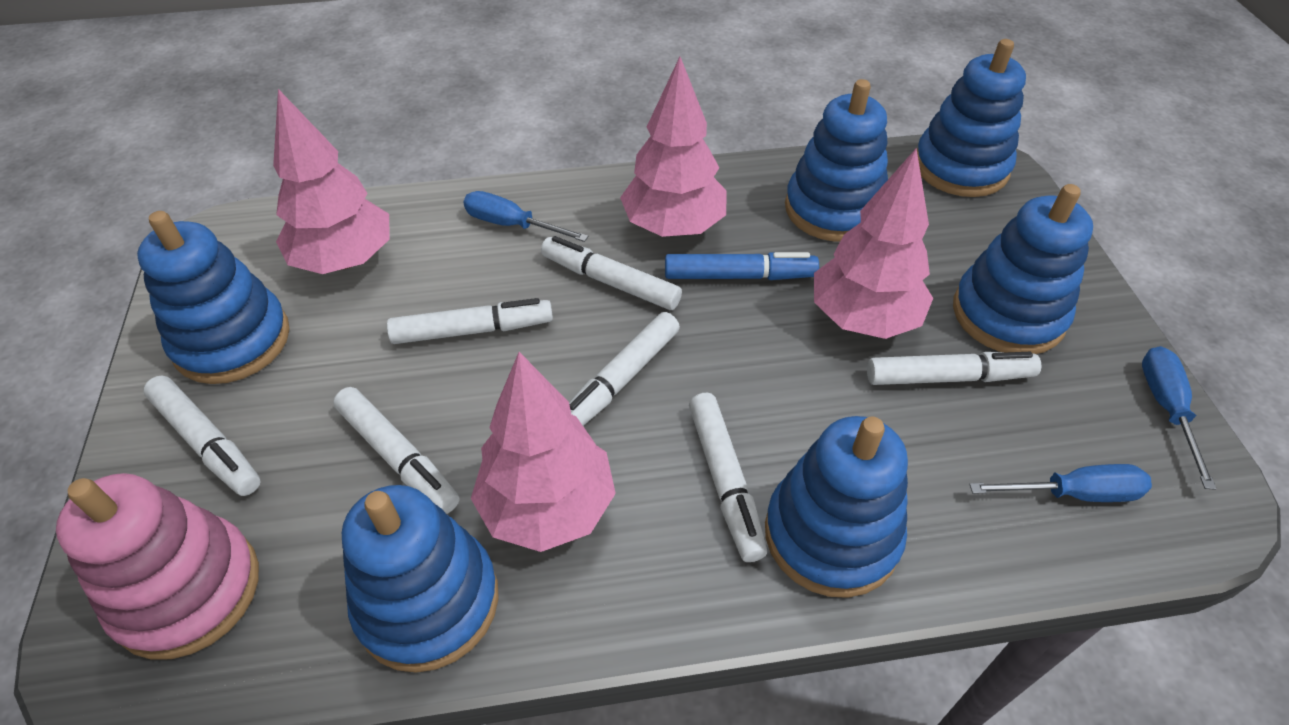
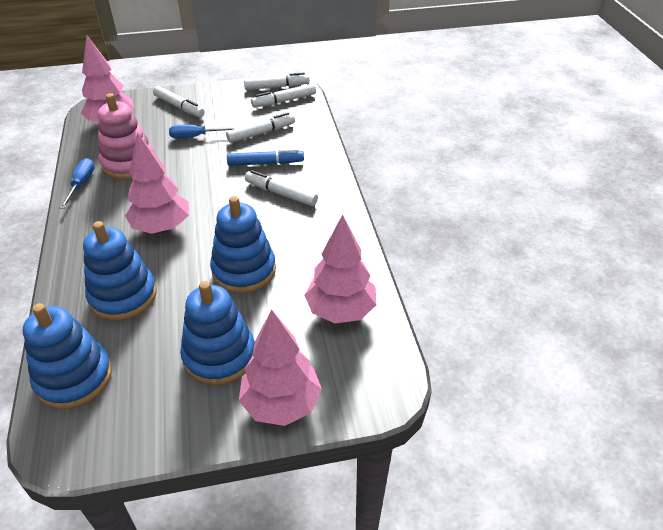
blue screwdriver: [463,191,588,242] [969,464,1152,502] [1142,346,1217,490] = 3 -> [60,158,95,209] [169,125,238,138] = 2
blue stacking toy: [137,211,289,384] [342,485,499,673] [765,416,908,598] [785,79,888,242] [917,39,1026,197] [953,184,1093,354] = 6 -> [23,303,112,409] [83,221,157,321] [180,281,254,386] [210,196,276,293] = 4
white marker: [143,376,261,496] [333,387,459,514] [387,298,553,344] [541,236,682,310] [569,312,680,426] [689,393,767,562] [867,352,1041,385] = 7 -> [153,86,205,118] [226,112,295,143] [244,72,310,90] [245,170,318,206] [251,83,316,108] = 5

